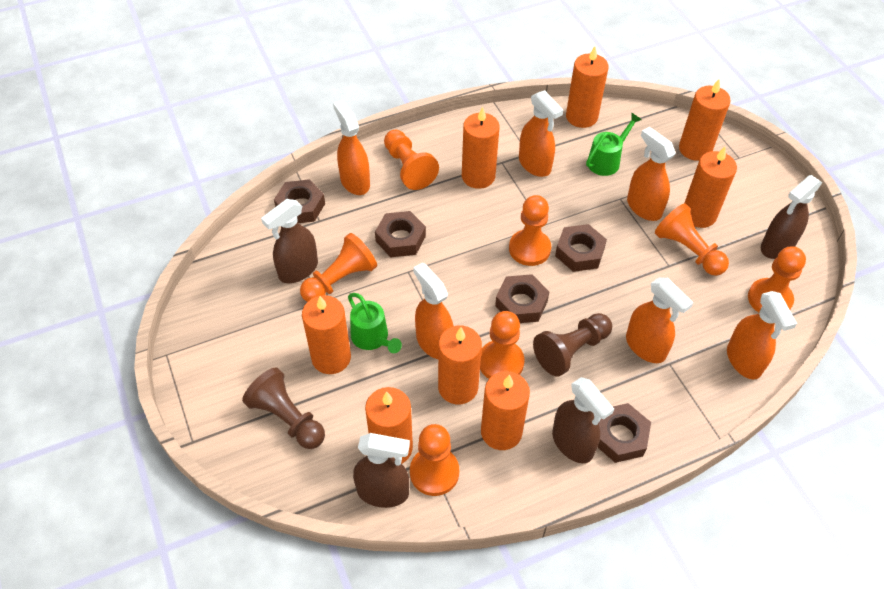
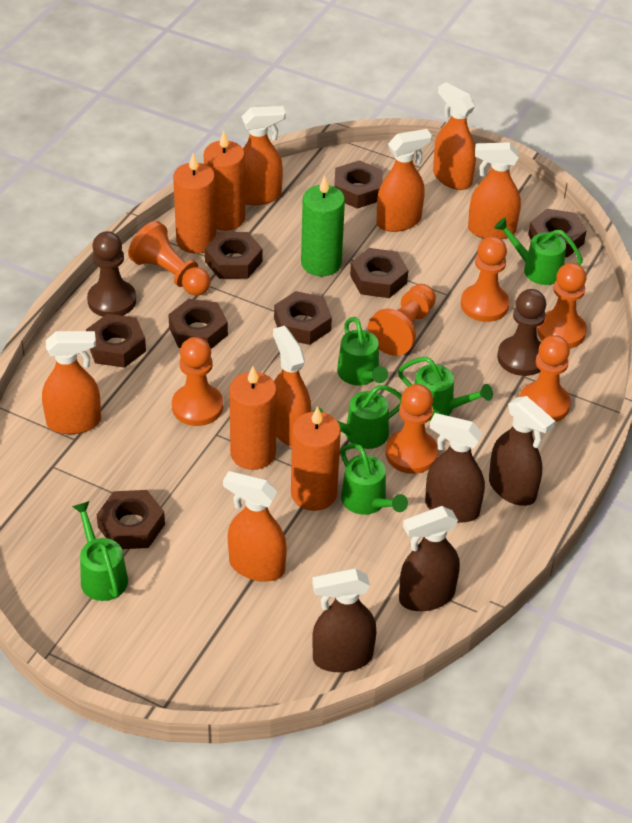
brown nut: [274,179,325,223] [375,211,426,257] [495,274,549,323] [555,224,607,272] [597,403,651,463] = 5 -> [86,314,146,368] [97,490,165,549] [168,299,228,349] [205,232,262,279] [274,291,332,345] [334,160,383,209] [350,248,408,298] [528,209,587,257] = 8
green candle: none = 0 -> [301,175,345,276] = 1
green watering can: [348,293,402,353] [586,113,642,176] = 2 -> [72,501,128,601] [313,385,402,449] [337,317,388,385] [341,443,408,515] [398,357,493,421] [494,218,583,285] = 6
orange candle: [302,295,351,374] [365,387,413,464] [438,325,482,404] [462,106,499,189] [481,371,530,450] [566,46,609,128] [679,79,731,161] [684,147,737,228] = 8 -> [173,153,216,254] [204,131,245,231] [229,366,277,470] [291,406,341,511] = 4
orange spray bottle: [333,100,370,195] [413,263,453,359] [519,90,563,177] [626,277,693,363] [627,127,676,221] [727,291,797,380] = 6 -> [42,331,101,434] [223,471,287,582] [241,106,286,205] [273,326,311,447] [376,129,432,232] [433,82,476,190] [468,142,521,239] = 7

